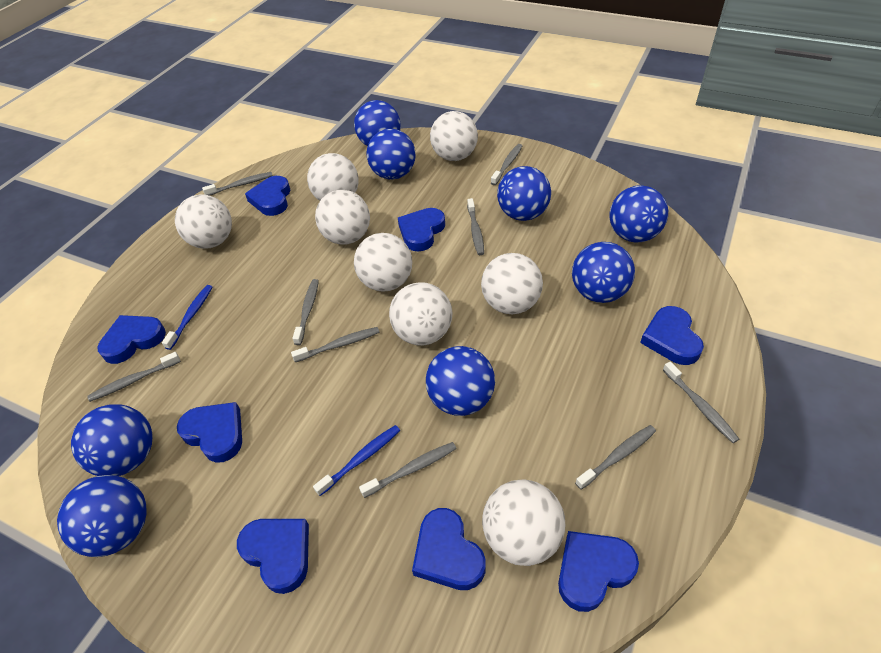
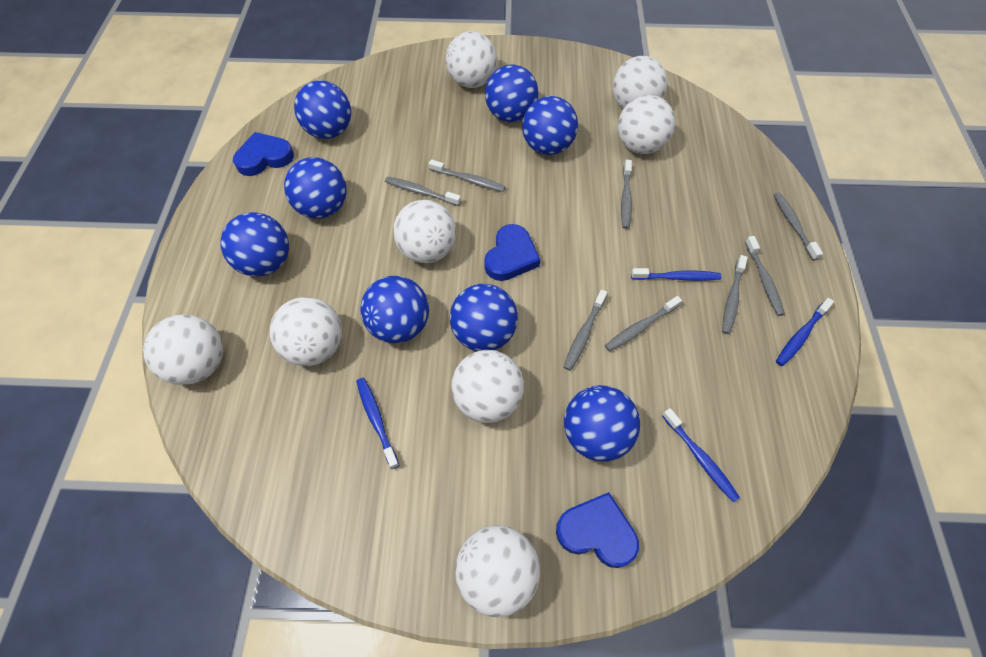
blue heart: [97,315,166,364] [177,402,242,463] [237,519,309,594] [245,176,290,216] [398,208,445,251] [412,508,486,590] [558,531,639,612] [640,306,704,365] = 8 -> [233,132,294,176] [484,224,540,281] [556,492,639,568] = 3
blue toothbrush: [162,285,212,350] [313,425,400,496] = 2 -> [356,378,399,469] [631,268,721,281] [662,408,740,502] [776,298,834,366] = 4
grey toothbrush: [87,352,181,402] [202,172,273,196] [291,327,380,362] [292,279,319,345] [359,442,457,498] [467,198,484,255] [491,144,522,185] [575,425,656,490] [663,361,739,443] = 9 -> [385,177,461,206] [429,159,505,192] [564,290,607,371] [605,296,682,352] [621,160,632,229] [722,255,748,334] [745,236,785,316] [773,192,823,261] = 8

